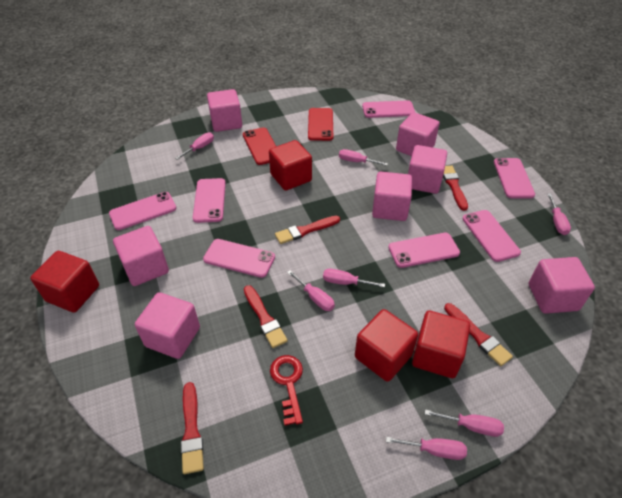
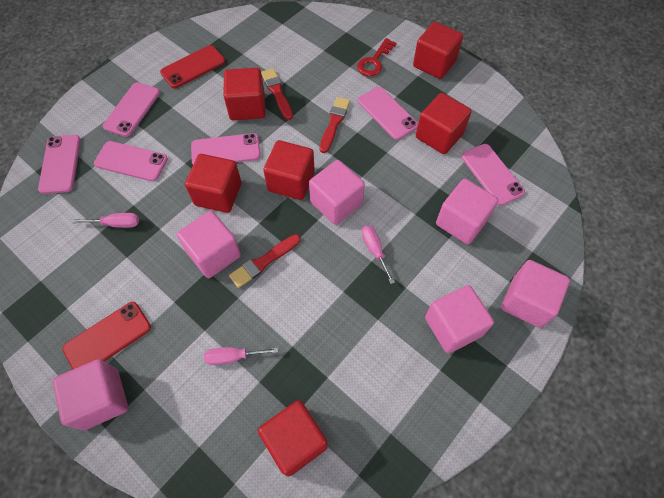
pink cube: [113,226,169,286] [135,292,200,359] [207,89,242,132] [372,172,412,221] [396,112,440,156] [408,145,447,194] [529,257,595,314] = 7 -> [52,359,128,430] [177,211,241,278] [309,160,365,225] [425,285,494,353] [436,179,498,244] [501,260,570,328] = 6
pink phone: [109,192,176,230] [193,178,226,223] [203,239,275,278] [362,100,415,118] [388,233,460,268] [463,210,521,262] [494,158,535,198] = 7 -> [38,135,81,194] [94,141,168,181] [103,82,160,137] [191,133,260,164] [358,87,418,140] [462,144,525,206] = 6
pink screwdriver: [175,133,214,160] [287,270,335,311] [323,269,385,287] [339,149,388,166] [386,437,467,460] [425,409,504,437] [548,194,571,235] = 7 -> [73,213,139,228] [204,347,278,365] [361,225,395,284] = 3
red brush: [181,382,204,474] [244,285,288,348] [275,216,340,244] [443,166,468,211] [444,303,513,366] = 5 -> [229,234,301,288] [261,68,293,120] [320,97,350,153] = 3
red cube: [30,251,99,313] [269,140,312,191] [355,309,418,382] [412,311,470,378] = 4 -> [185,154,242,213] [224,68,265,120] [258,400,328,476] [263,140,315,200] [413,22,463,79] [416,93,472,154] = 6

